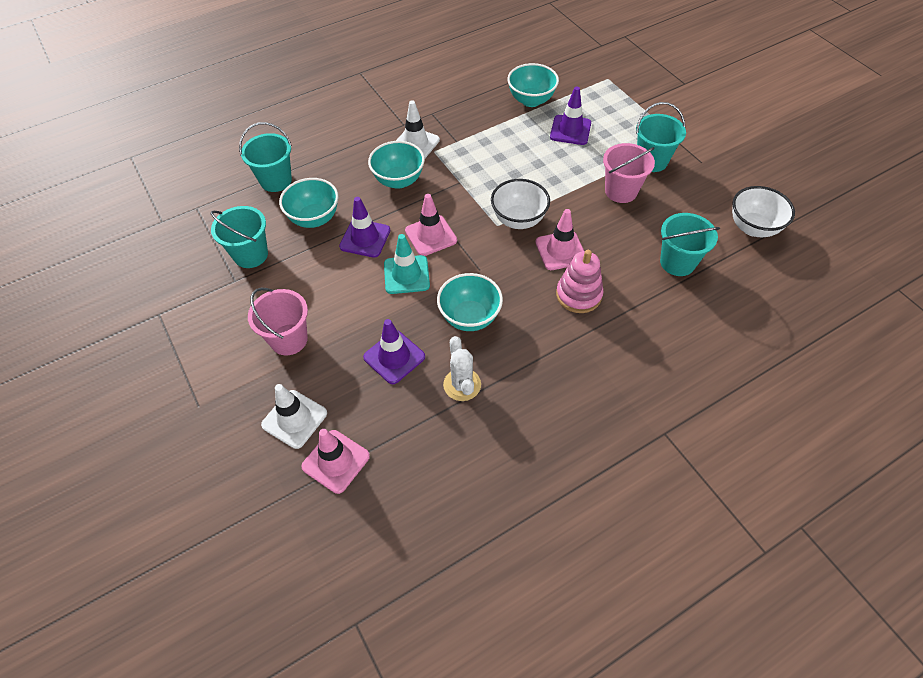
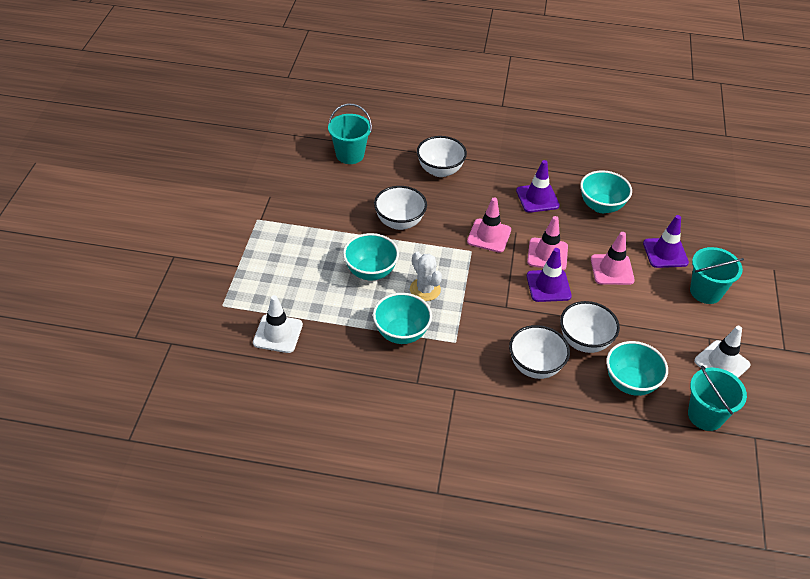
pink bucket: [248,287,308,355] [603,143,655,203] = 2 -> none = 0
pink stacking toy: [556,250,604,313] = 1 -> none = 0
turquoise bucket: [211,206,268,268] [239,122,292,192] [636,102,686,172] [660,213,720,276] = 4 -> [328,104,372,164] [688,365,747,431] [690,247,744,304] = 3
turquoise traffic cone: [384,234,430,294] = 1 -> none = 0
white bowl: [491,179,550,229] [732,186,795,237] = 2 -> [374,186,427,230] [417,136,467,177] [509,325,570,379] [560,301,620,353] = 4

